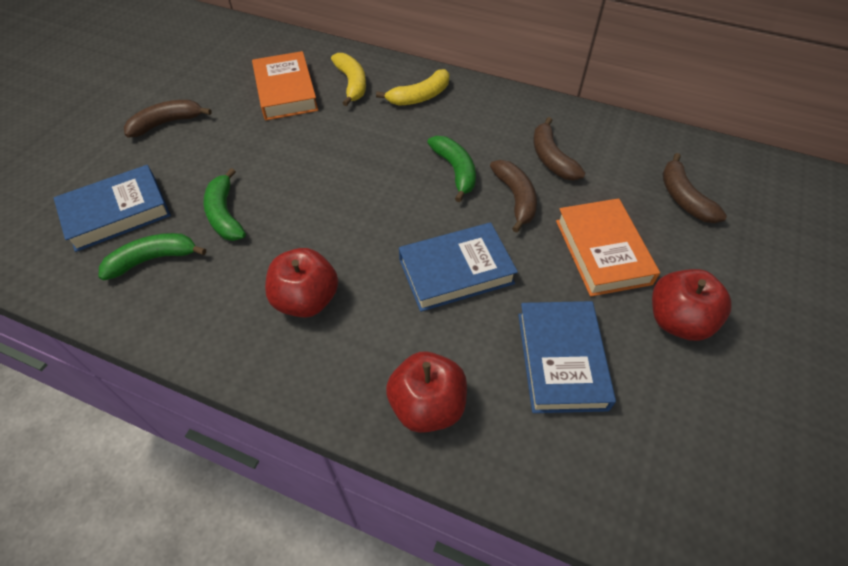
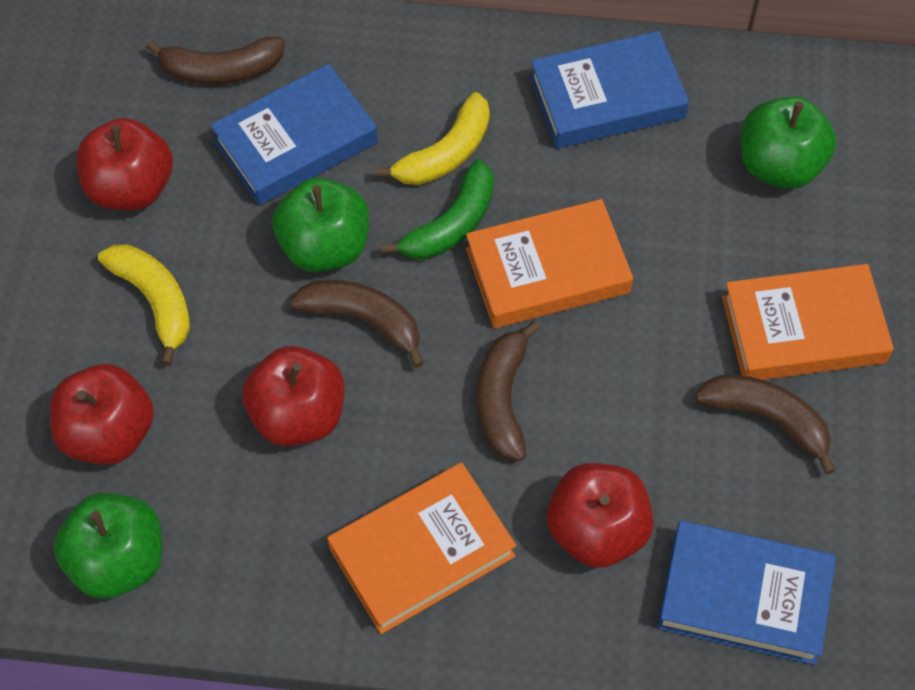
green apple: none = 0 -> [54,493,162,599] [272,177,369,272] [741,96,836,189] = 3
green banana: [98,233,206,280] [203,168,246,241] [427,136,476,202] = 3 -> [381,159,494,259] = 1
orange book: [252,51,318,120] [556,198,660,297] = 2 -> [327,463,516,634] [466,199,633,328] [722,264,894,380] = 3
red apple: [265,248,338,318] [386,352,467,433] [652,269,732,341] = 3 -> [50,364,154,465] [77,118,173,211] [242,346,344,446] [547,463,654,568] = 4

